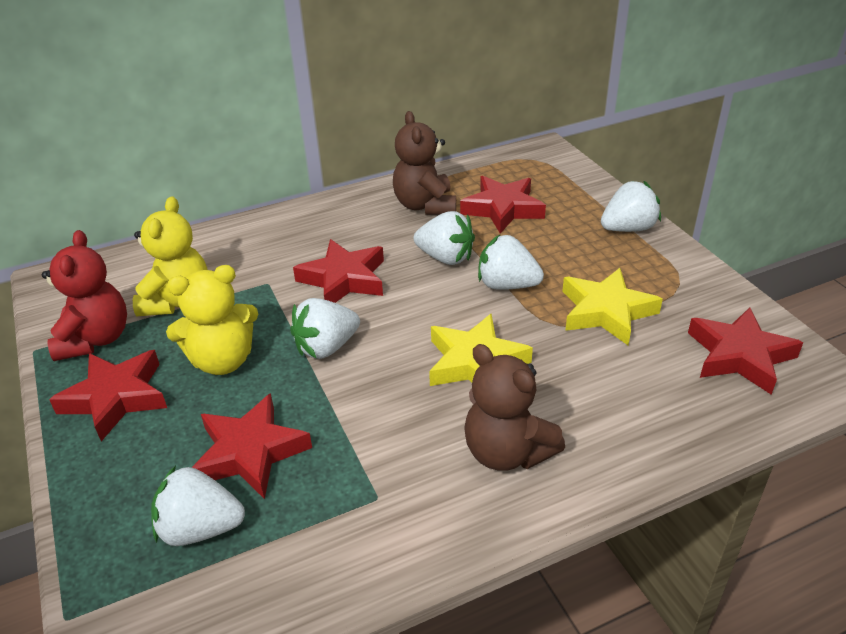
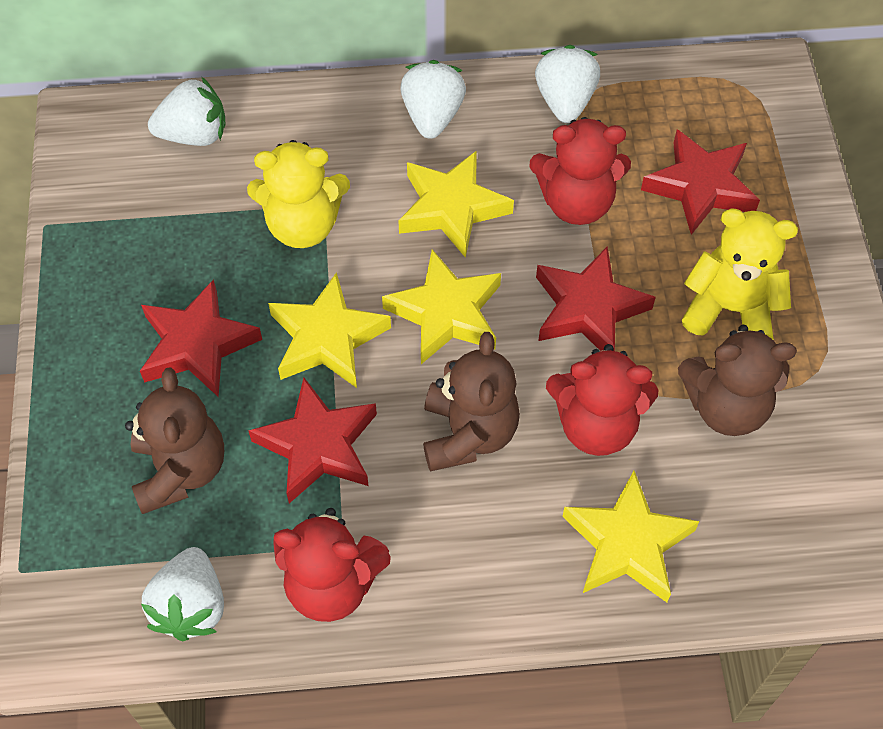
brown teddy bear: [393,111,456,215] [464,344,565,471] = 2 -> [125,367,224,514] [423,332,520,471] [678,325,797,436] = 3
red star: [49,350,167,441] [192,393,312,499] [293,239,384,303] [460,176,546,234] [688,307,803,395] = 5 -> [140,279,262,397] [248,378,377,503] [536,246,656,351] [641,129,760,235] = 4
red teddy bear: [42,230,127,361] = 1 -> [273,508,391,622] [529,117,631,225] [546,344,658,456] = 3
white strawberry: [151,466,245,546] [290,298,360,359] [414,211,475,265] [478,234,544,290] [601,181,661,232] = 5 -> [141,547,224,641] [148,77,226,146] [400,60,466,139] [535,45,600,123] = 4
yellow star: [429,314,533,386] [562,268,663,345] = 2 -> [268,272,391,388] [382,249,501,364] [398,150,514,258] [562,471,699,602] = 4

